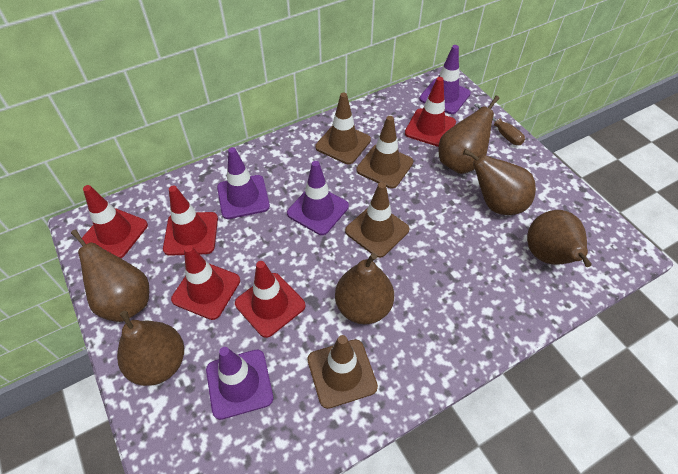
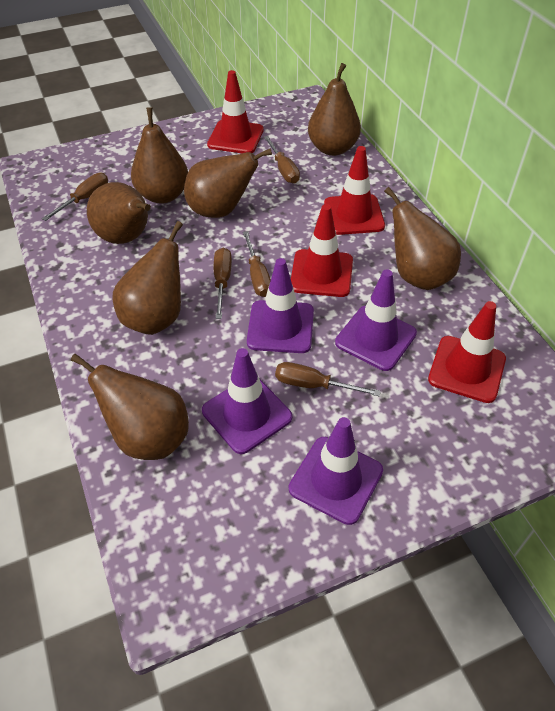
brown pear: [71,230,149,322] [117,311,184,386] [335,253,394,324] [438,95,500,174] [463,149,536,215] [527,210,592,267] = 6 -> [71,354,189,460] [87,182,151,244] [113,221,183,335] [131,107,188,204] [184,149,272,218] [308,63,361,156] [384,187,461,290] = 7
brown screwdriver: [475,103,525,145] = 1 -> [42,173,108,221] [214,248,232,319] [243,231,271,297] [264,136,300,183] [275,362,381,396] = 5
brown traffic cone: [308,335,378,409] [315,93,371,164] [345,182,409,258] [356,116,413,189] = 4 -> none = 0
red traffic cone: [82,185,148,258] [163,186,218,256] [171,245,240,320] [235,261,305,338] [405,77,456,147] = 5 -> [207,70,264,153] [291,204,353,297] [324,146,385,235] [428,301,506,403] = 4

